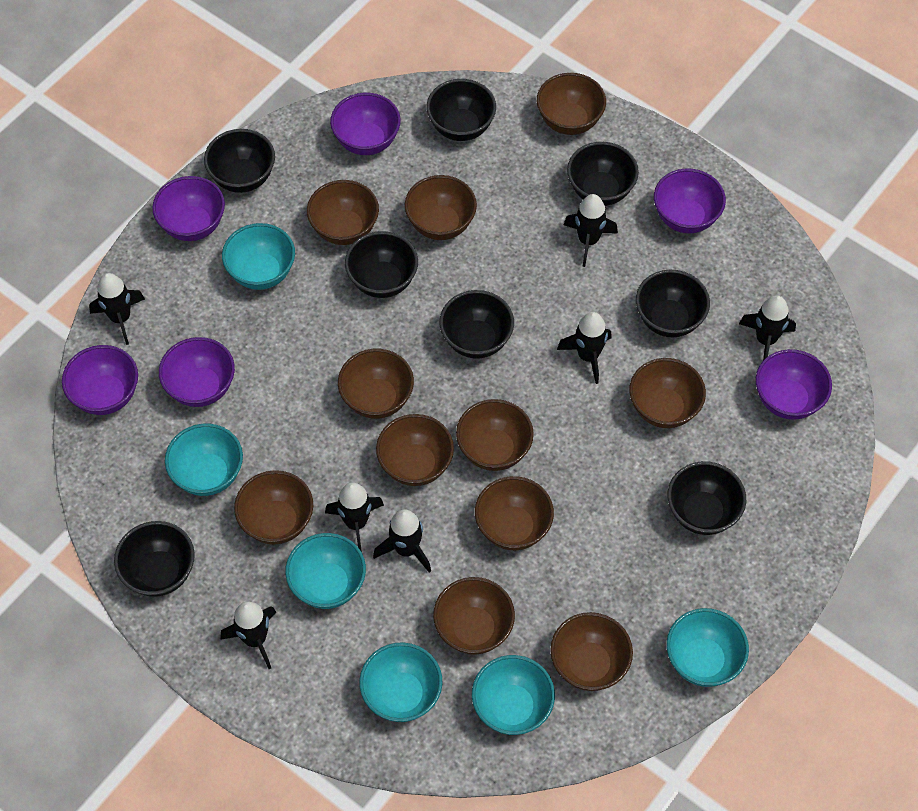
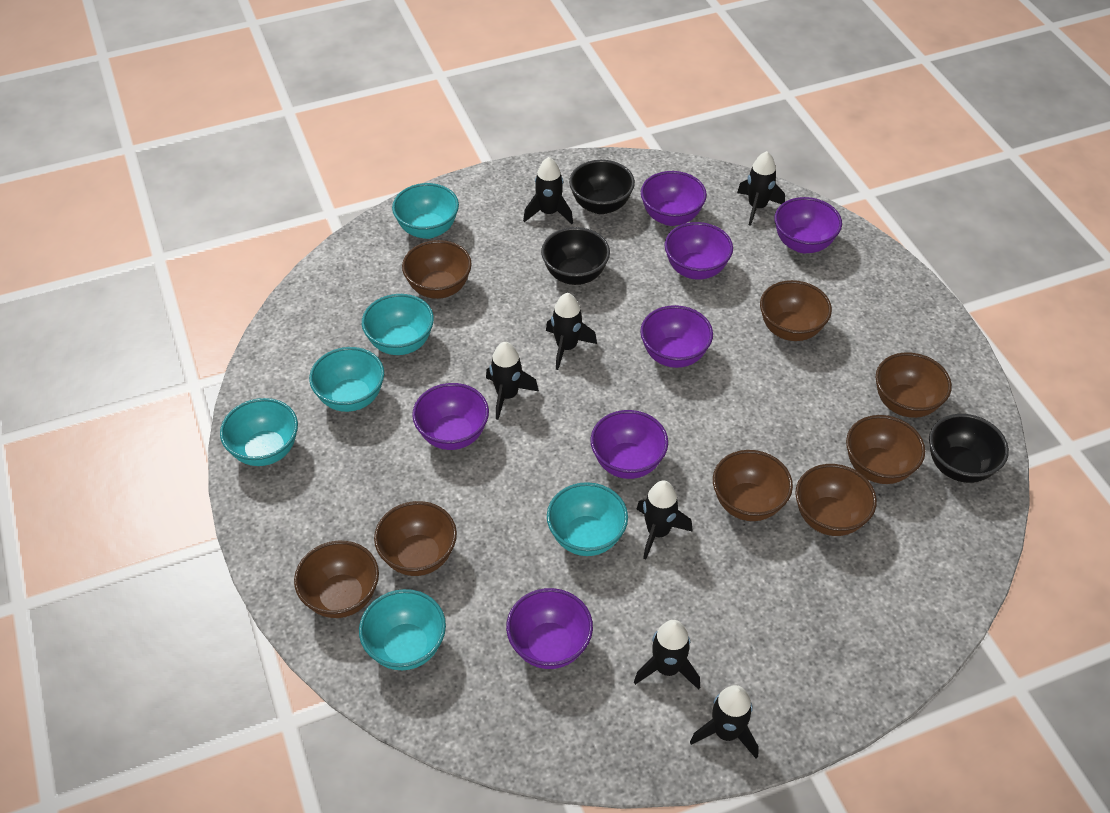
black bowl: [114,521,195,597] [204,129,275,193] [345,231,418,298] [427,79,496,141] [439,290,514,358] [567,142,639,206] [636,270,710,337] [667,461,746,535] = 8 -> [541,227,610,285] [569,160,635,214] [929,414,1009,483] = 3
brown bowl: [234,470,313,545] [307,180,379,245] [338,349,414,419] [376,414,454,486] [405,175,477,240] [433,577,515,655] [456,399,534,471] [475,476,554,550] [537,73,606,135] [550,612,633,691] [629,358,706,428] = 11 -> [294,541,379,618] [374,501,457,576] [402,240,472,299] [713,450,793,521] [760,280,832,341] [795,464,877,536] [846,415,925,484] [875,352,952,418] = 8
purple bowl: [62,345,138,415] [152,176,225,241] [159,337,235,407] [330,93,401,155] [654,168,726,233] [756,349,832,420] = 6 -> [412,383,489,450] [506,588,593,669] [591,410,668,479] [640,305,713,368] [641,171,707,226] [665,222,733,280] [774,197,842,253] = 7

